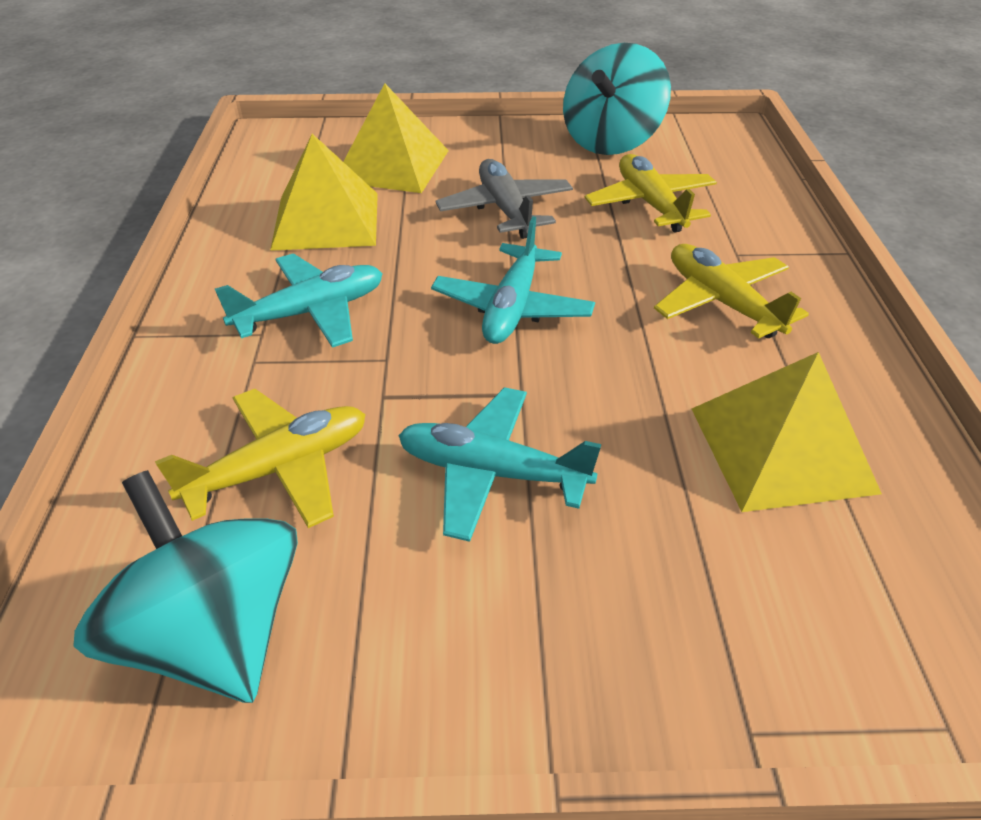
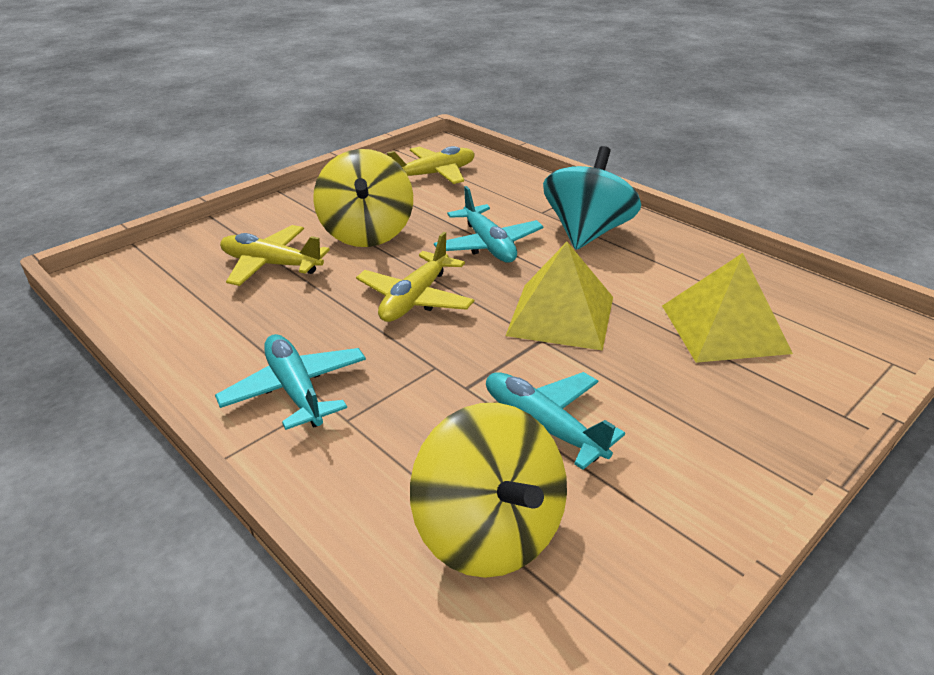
grey plane: [436,159,573,239] = 1 -> none = 0
turquoise spinning top: [73,470,298,703] [563,43,671,155] = 2 -> [543,146,641,250] = 1
yellow pyramid: [270,134,378,251] [343,83,449,193] [692,352,882,512] = 3 -> [506,242,613,351] [662,253,793,363] = 2
yellow spinning top: none = 0 -> [313,149,413,247] [410,403,567,578] = 2

